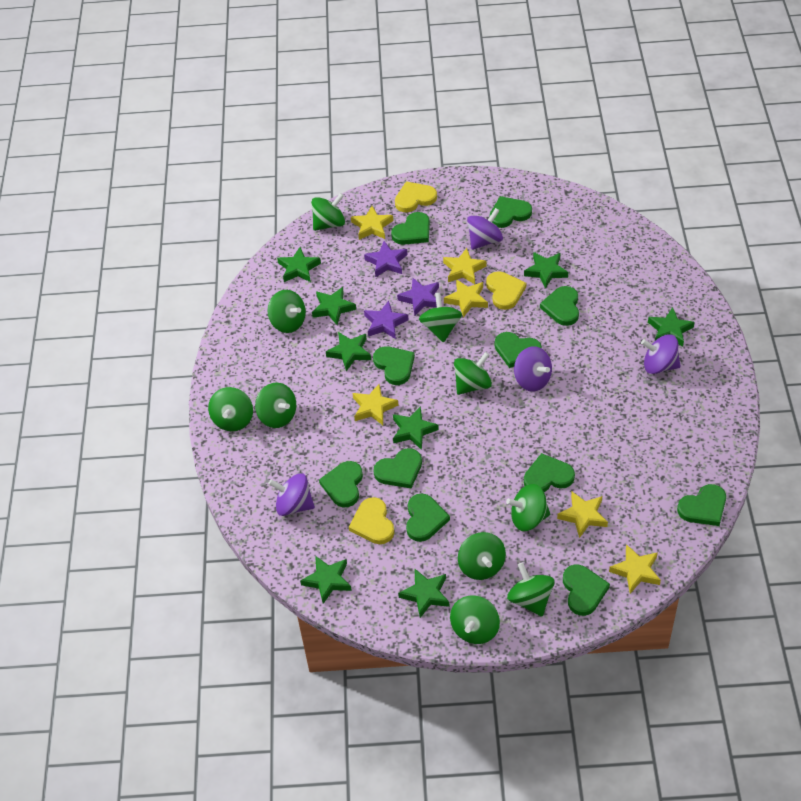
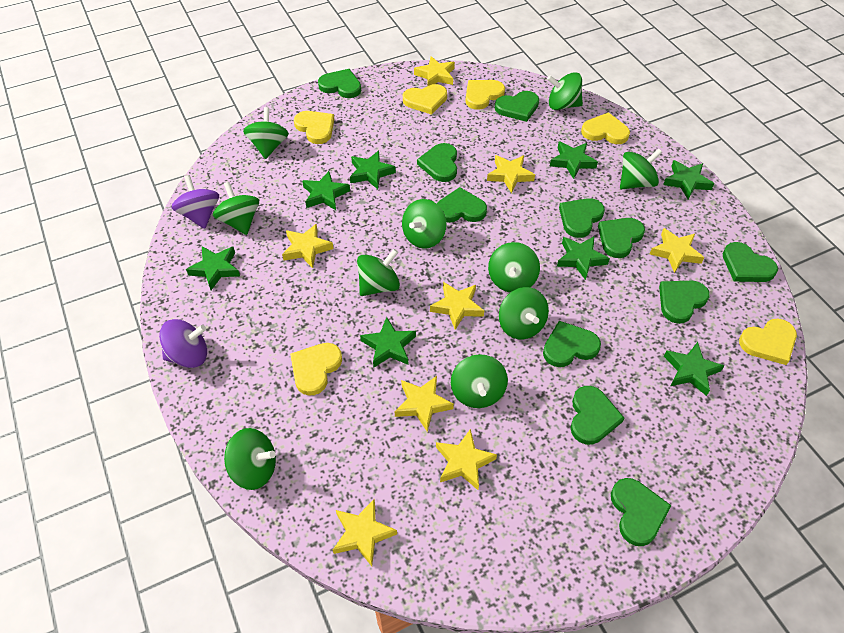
purple spinning top: [268,473,315,516] [467,208,503,250] [514,346,552,392] [641,334,681,374] = 4 -> [159,319,207,368] [172,175,219,229] = 2
purple star: [364,241,408,277] [364,301,409,339] [397,277,439,315] = 3 -> none = 0
yellow heart: [349,497,394,544] [395,181,437,213] [486,271,526,310] = 3 -> [290,343,342,396] [294,111,334,144] [403,84,447,115] [466,80,505,110] [581,112,630,144] [739,318,797,365] = 6
yellow star: [351,206,393,240] [353,384,399,425] [443,248,487,284] [444,279,488,318] [557,492,608,538] [609,544,661,594] = 6 -> [282,224,334,268] [333,499,397,566] [395,376,454,432] [414,56,455,86] [430,282,484,330] [436,429,497,490] [487,155,535,193] [650,228,705,273] = 8

